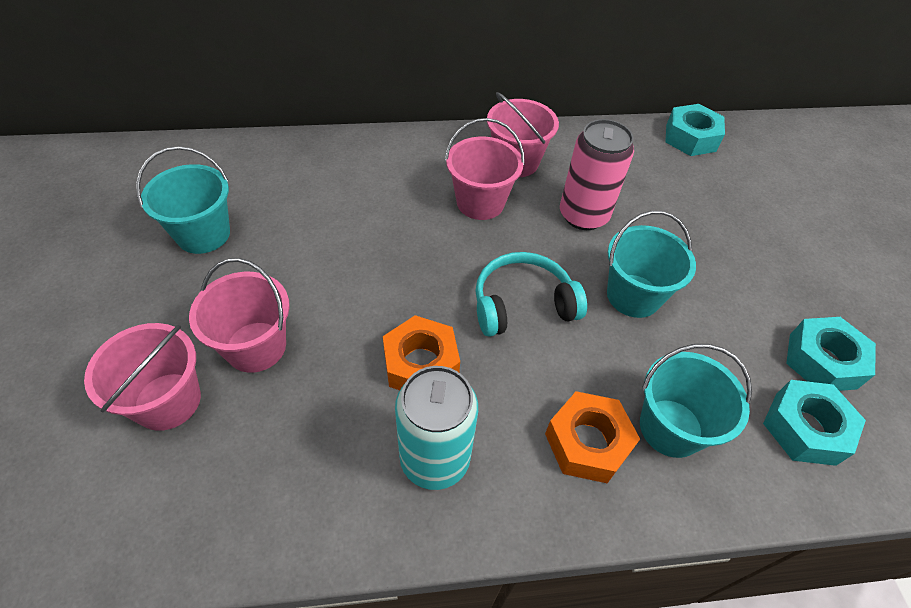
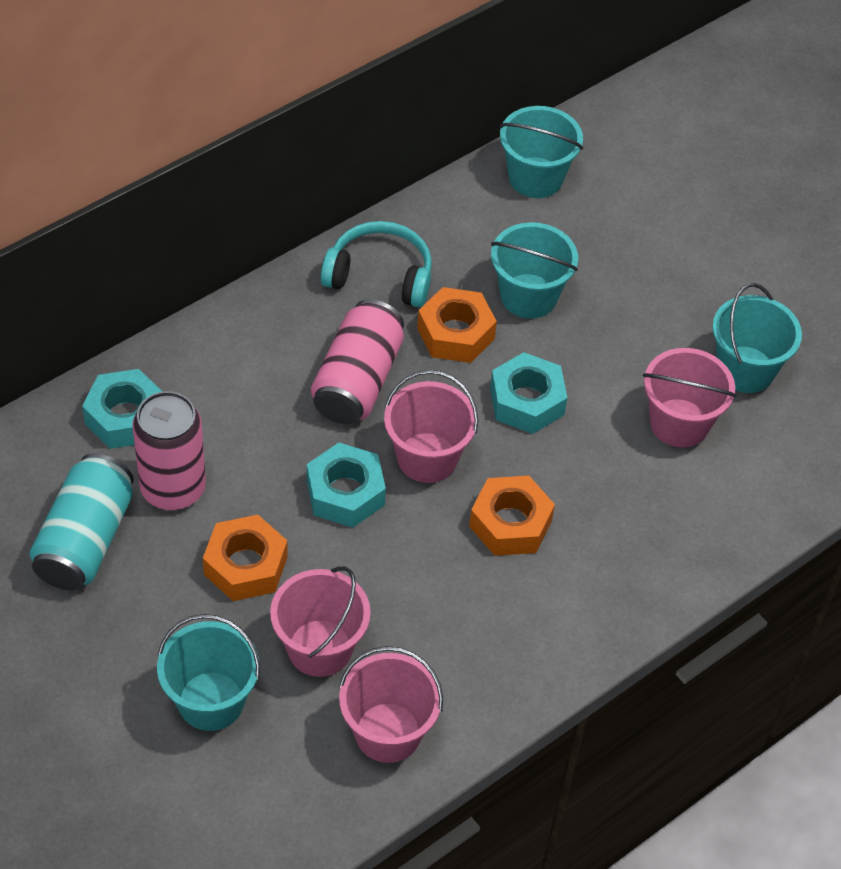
orange nut: [383,315,460,390] [545,391,640,483] = 2 -> [203,515,288,601] [417,287,497,363] [469,476,555,556] = 3
pink can: [560,119,634,230] = 1 -> [132,391,206,510] [311,299,404,424] = 2
turquoise bucket: [136,146,230,254] [607,211,696,318] [640,344,752,458] = 3 -> [157,614,260,731] [491,222,578,319] [500,106,583,198] [712,283,802,393] = 4

